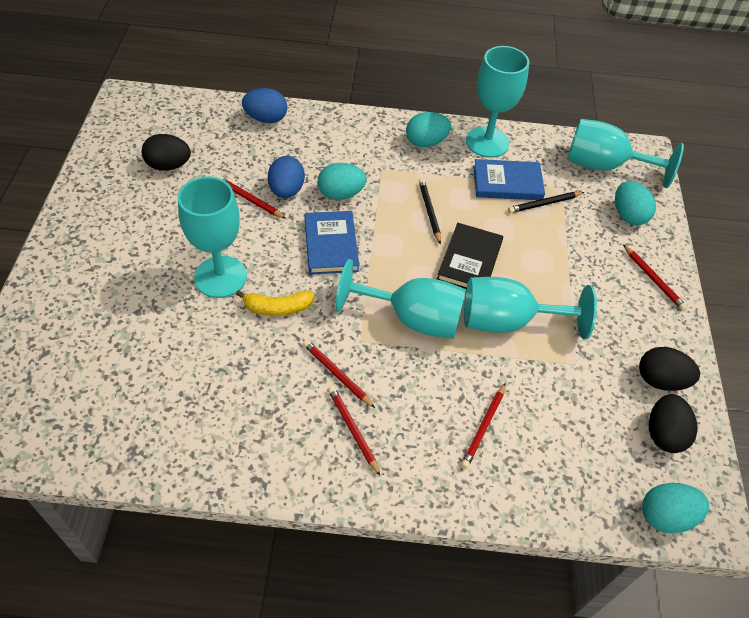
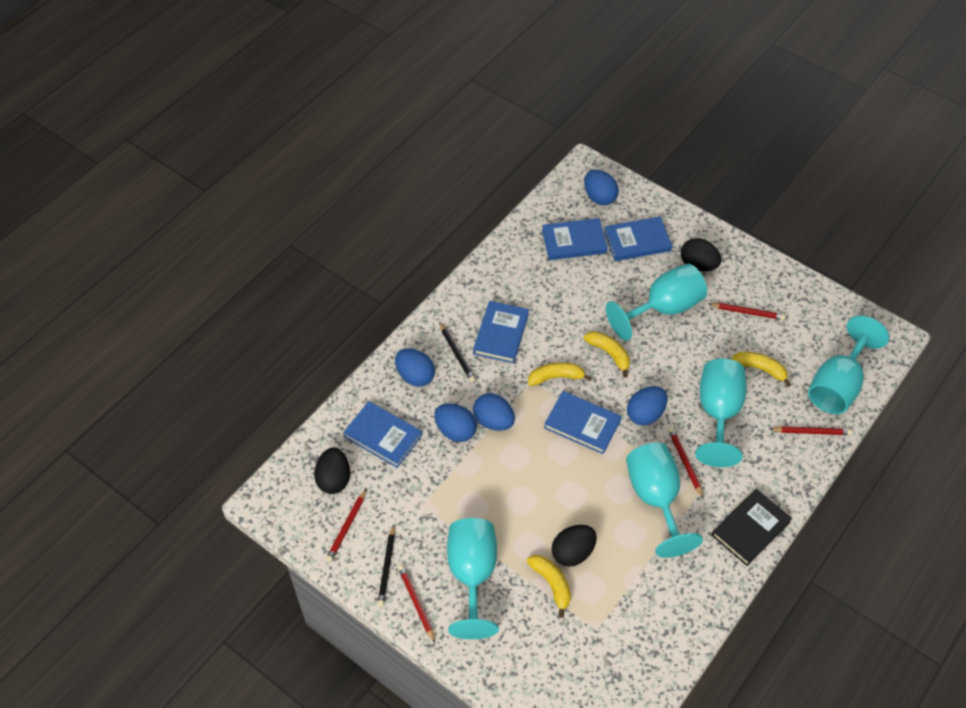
blue book: [305,211,359,275] [473,159,545,200] = 2 -> [343,401,422,468] [473,301,529,363] [542,218,607,260] [544,391,622,454] [604,216,672,261] = 5
blue egg: [242,88,287,123] [268,156,305,198] = 2 -> [395,348,435,387] [434,404,477,442] [473,393,515,431] [584,170,619,205] [627,386,667,425] = 5
turquoise egg: [318,163,367,200] [406,112,451,147] [615,181,656,225] [642,483,709,533] = 4 -> none = 0
yellow banana: [236,290,314,316] = 1 -> [527,555,571,618] [528,362,592,386] [584,331,630,378] [731,352,791,387] = 4

